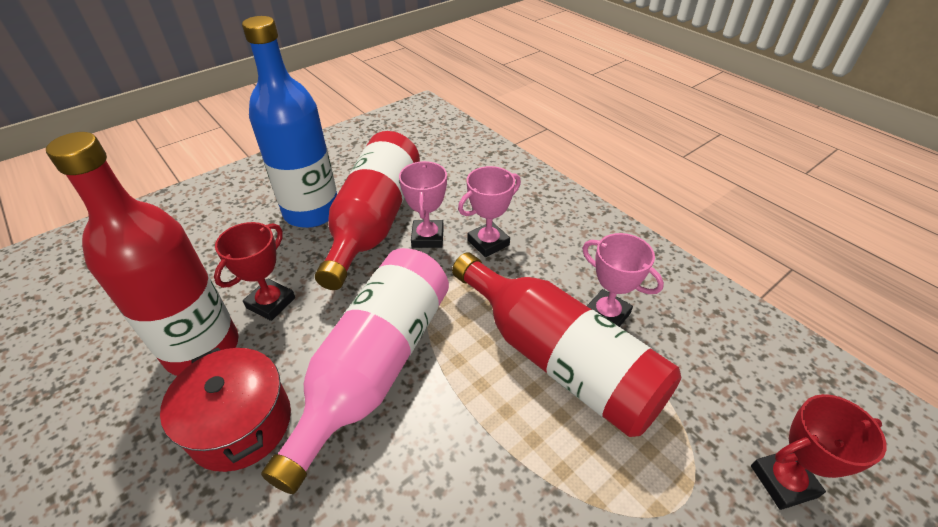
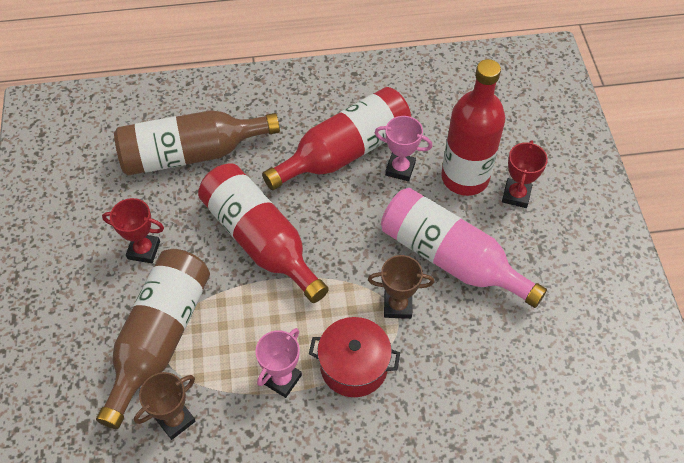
blue bottle: [242,16,337,228] = 1 -> none = 0
brown bottle: none = 0 -> [96,249,210,429] [114,110,280,176] = 2
brown trophy: none = 0 -> [134,372,196,440] [368,255,434,319] = 2
pink trophy: [399,161,447,248] [458,166,521,257] [582,233,664,327] = 3 -> [255,328,302,398] [375,116,433,181] = 2

